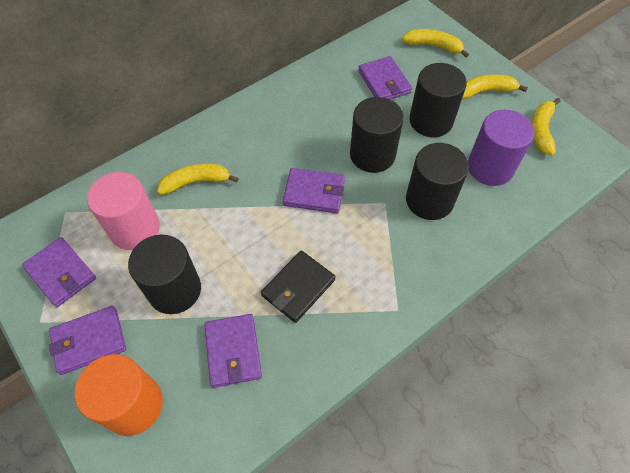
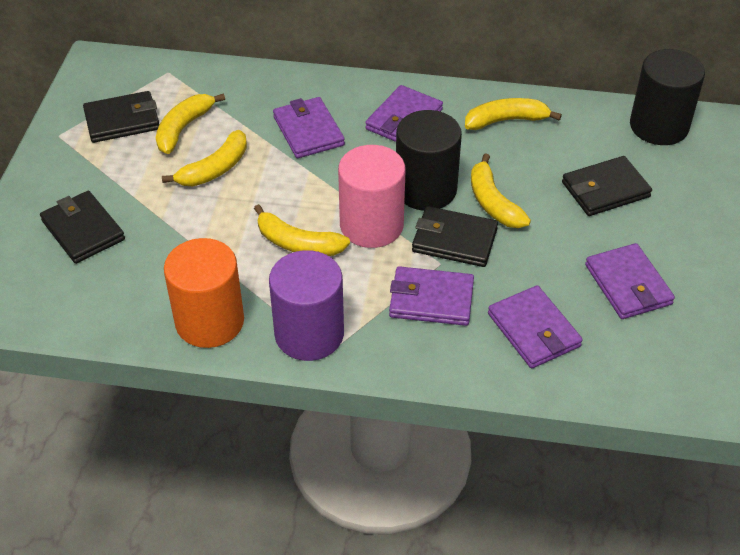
black cylinder: [128,235,201,314] [350,97,404,173] [406,143,469,220] [409,63,467,137] = 4 -> [396,110,462,211] [630,49,705,145] = 2
black wallet: [261,250,336,323] = 1 -> [40,191,125,264] [83,91,159,143] [412,206,498,267] [562,156,652,216] = 4
yellow banana: [157,163,239,195] [402,29,469,58] [462,74,528,100] [531,98,561,155] = 4 -> [156,94,225,154] [162,130,247,186] [254,204,350,256] [465,98,562,130] [471,153,531,228] = 5

